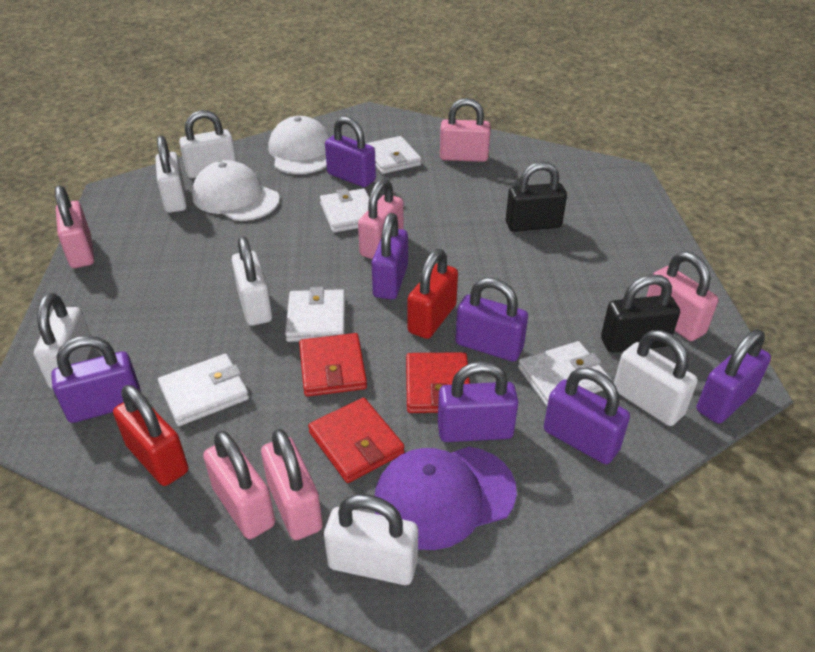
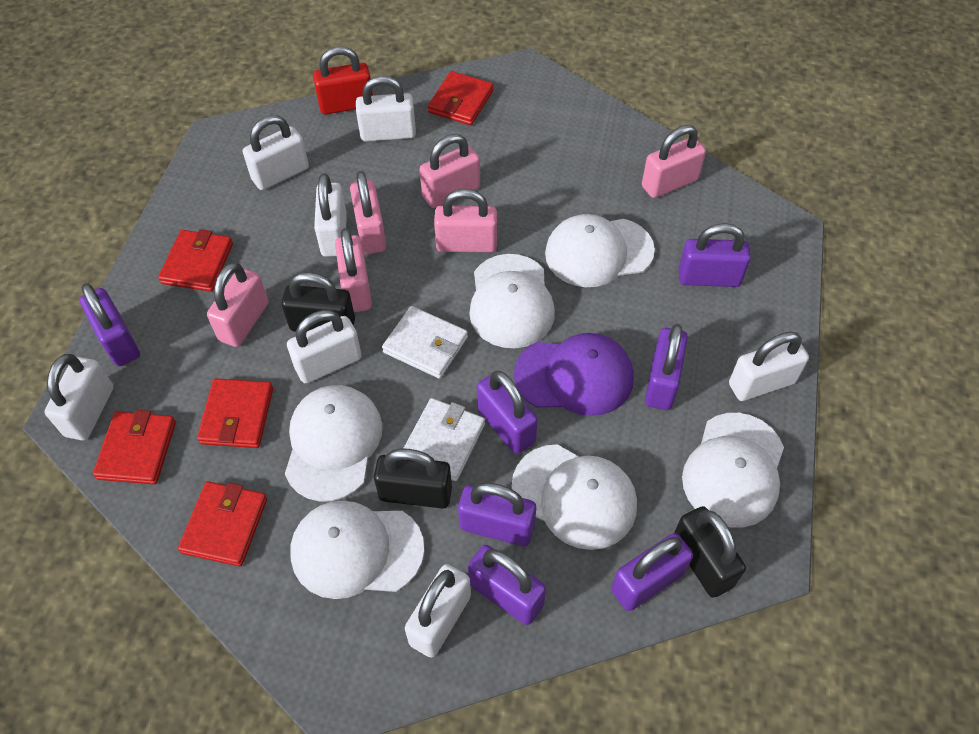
black padlock: [506,161,567,232] [601,274,680,353] = 2 -> [282,272,355,332] [374,449,452,509] [674,506,746,598] = 3
red padlock: [113,385,189,486] [408,249,458,339] = 2 -> [313,46,373,115] = 1
red wallet: [299,333,367,397] [308,398,405,483] [406,352,470,413] = 3 -> [93,410,176,485] [158,229,233,292] [178,481,267,566] [197,378,273,448] [428,71,493,125] = 5
white cap: [192,160,280,221] [268,116,330,174] = 2 -> [285,385,382,502] [290,501,424,599] [469,254,555,348] [512,444,637,550] [545,214,655,287] [682,413,784,528] = 6
white padlock: [34,293,92,389] [155,136,187,213] [179,110,237,178] [232,236,272,326] [324,494,418,585] [614,330,698,426] = 6 -> [45,354,114,441] [243,115,309,190] [287,310,362,384] [314,174,347,257] [356,76,416,142] [405,564,471,658] [729,332,809,401] = 7
white wallet: [158,354,249,426] [285,287,345,342] [320,188,369,233] [365,136,421,174] [518,341,612,407] = 5 -> [382,306,468,379] [403,398,485,481] = 2

